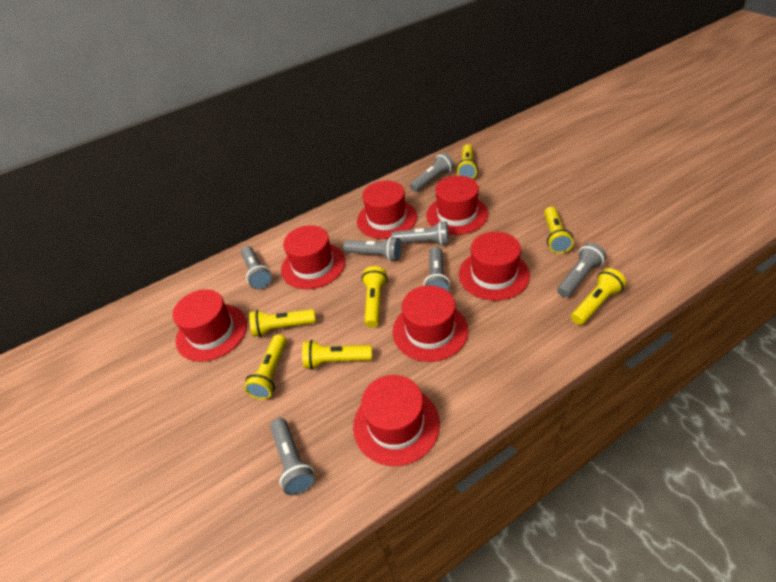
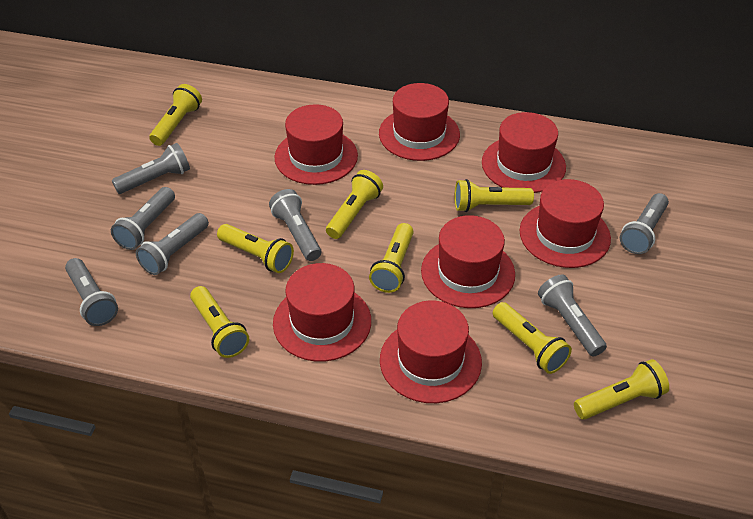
yellow flashlight: [244,334,287,399] [249,309,316,337] [302,340,372,369] [362,266,387,327] [456,144,478,179] [544,207,574,254] [571,268,626,325] = 7 -> [149,84,202,146] [190,286,249,358] [217,224,294,273] [326,170,383,239] [369,223,414,293] [454,179,534,212] [493,302,572,374] [574,359,669,420] = 8

